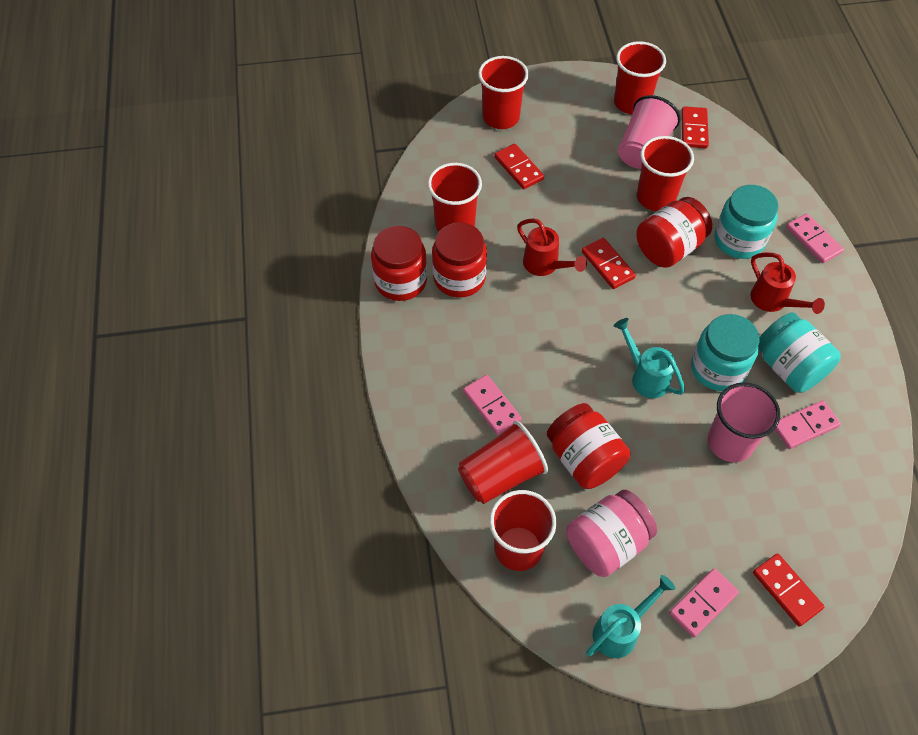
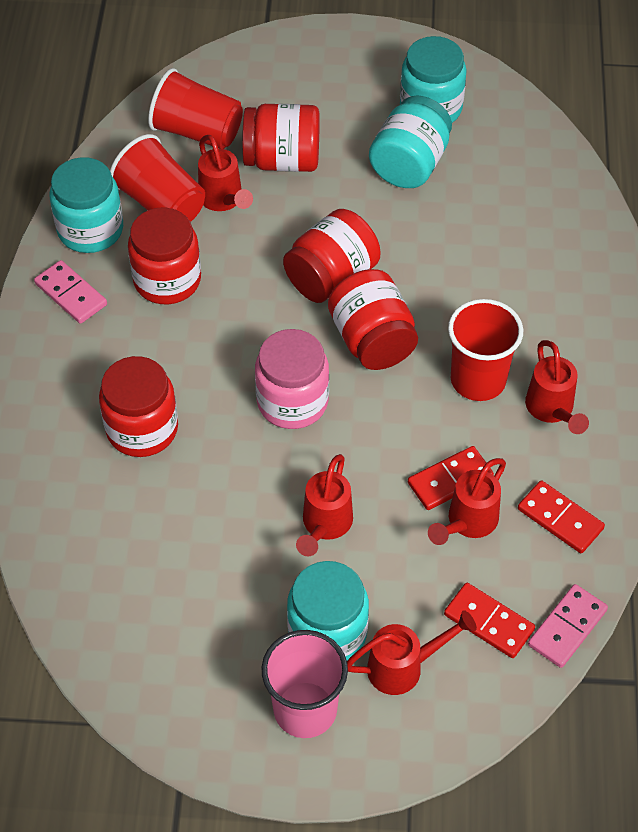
pink cup: [618,95,680,169] [708,382,780,462] = 2 -> [262,630,348,738] = 1
pink domino: [463,375,522,435] [669,568,739,637] [775,401,841,449] [786,213,844,264] = 4 -> [34,260,107,324] [528,584,608,668] = 2
red cup: [428,163,482,232] [458,421,548,504] [478,56,529,129] [489,490,556,571] [614,41,666,114] [637,136,694,211] = 6 -> [110,134,205,222] [148,68,243,149] [448,299,523,401] = 3
red domino: [494,144,544,189] [582,238,636,289] [681,106,709,148] [753,554,824,627] = 4 -> [408,446,494,510] [444,583,535,658] [518,480,605,553] = 3
red jar: [371,226,427,301] [432,222,487,298] [547,403,631,489] [637,197,712,268] = 4 -> [99,356,178,457] [128,207,201,304] [242,104,320,172] [283,209,380,303] [328,269,418,370] = 5
red watering can: [517,219,587,276] [750,253,825,314] = 2 -> [198,135,253,211] [296,454,353,556] [347,610,477,695] [428,458,506,545] [525,340,589,434] = 5
turquoise jar: [691,314,760,391] [715,185,779,259] [759,312,841,393] = 3 -> [50,157,123,253] [287,561,369,661] [369,96,452,188] [400,36,467,123] = 4
turquoise watering can: [586,575,675,658] [613,318,685,398] = 2 -> none = 0

